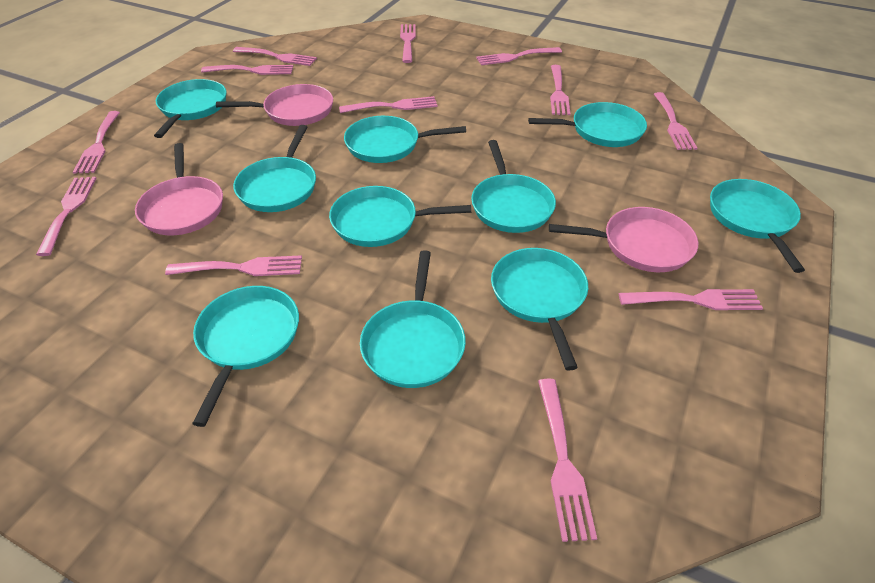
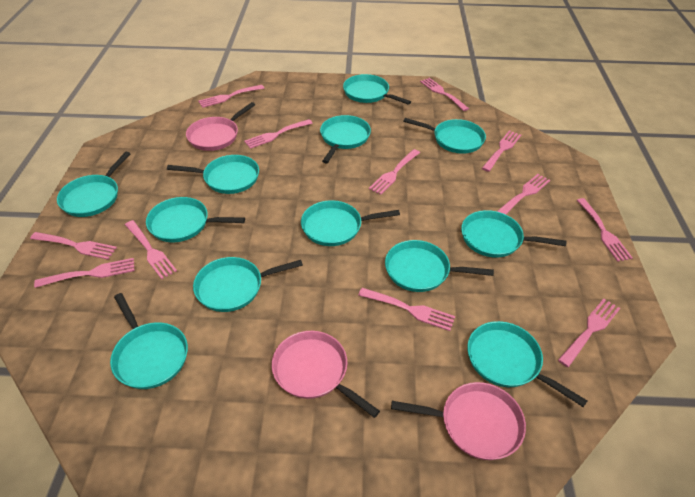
turquoise pan: [154,79,226,138] [192,286,299,427] [233,125,316,212] [329,186,471,247] [344,116,466,163] [360,250,466,388] [471,140,556,233] [491,248,588,371] [528,102,647,147] [710,179,805,273] = 10 -> [57,152,130,217] [110,293,188,389] [146,197,245,242] [167,155,259,194] [193,257,303,312] [301,200,400,246] [320,115,371,163] [343,74,411,105] [385,240,494,292] [403,118,486,154] [461,210,566,258] [467,321,587,407] = 12

